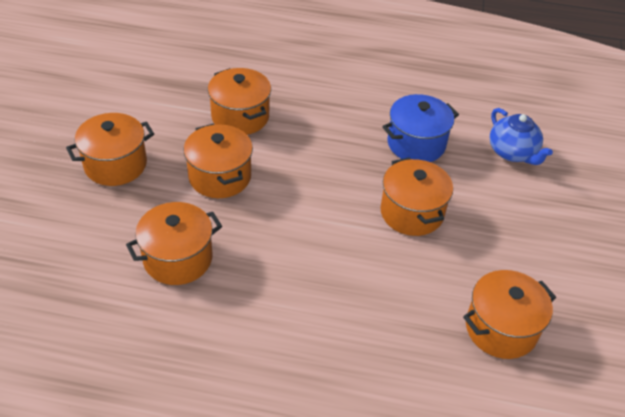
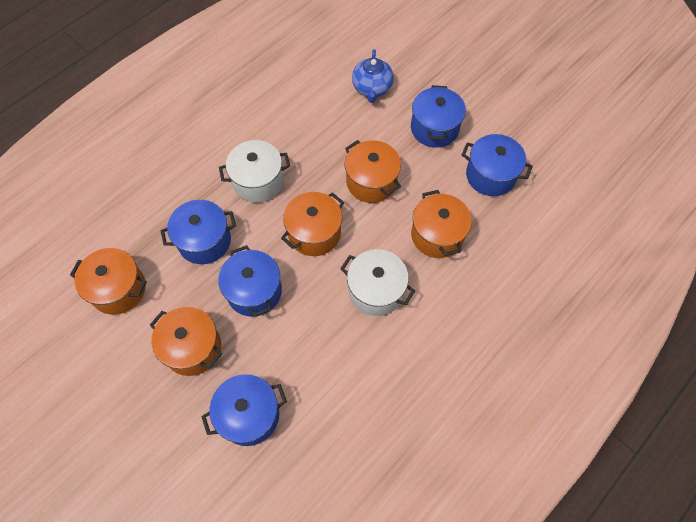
blue pot: [382,94,459,162] = 1 -> [161,200,236,264] [201,374,287,446] [218,245,282,317] [411,85,466,148] [462,134,533,196] = 5
orange pot: [66,113,154,186] [126,202,222,285] [184,123,253,198] [208,68,271,135] [380,157,453,236] [463,270,556,359] = 6 -> [70,248,147,315] [150,307,222,376] [281,192,344,256] [345,140,401,203] [411,190,472,258] = 5
white pot: none = 0 -> [219,140,290,203] [340,249,415,316] = 2

